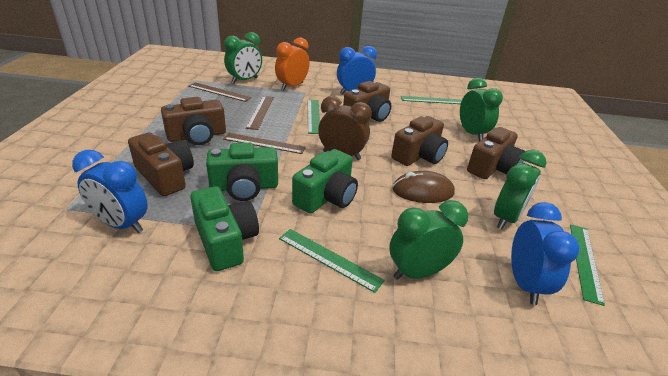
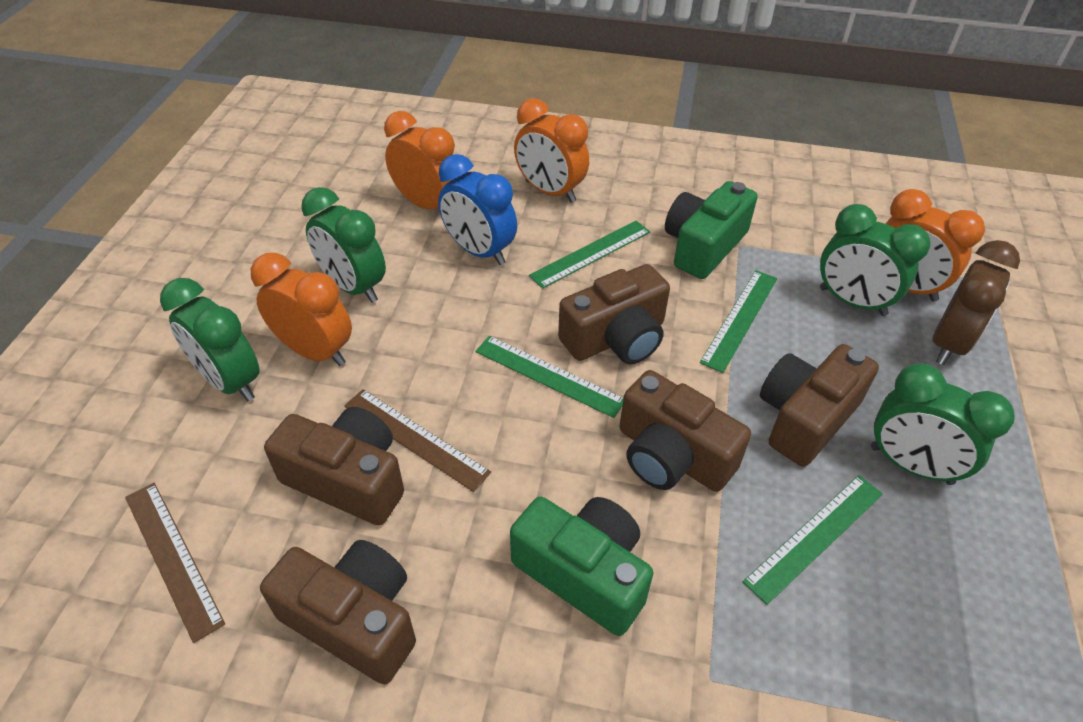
blue clock: [72,150,148,233] [337,46,377,95] [511,202,580,305] = 3 -> [438,154,517,265] = 1
brown mouse: [392,171,455,203] = 1 -> none = 0
brown ruler: [189,82,251,102] [223,133,306,154] [246,96,274,130] = 3 -> [125,483,225,643] [344,389,491,492] = 2
green camera: [190,186,259,271] [206,143,278,201] [292,149,358,214] = 3 -> [510,497,654,636] [665,181,758,279] = 2
orange clock: [275,37,310,90] = 1 -> [251,253,352,366] [384,111,455,209] [514,98,589,203] [885,189,985,301] = 4

